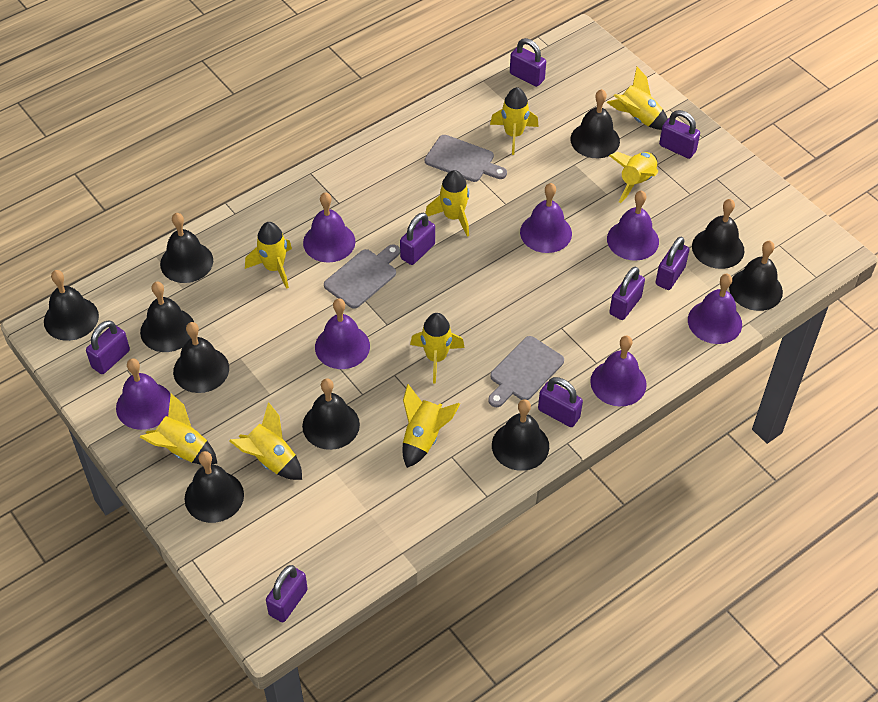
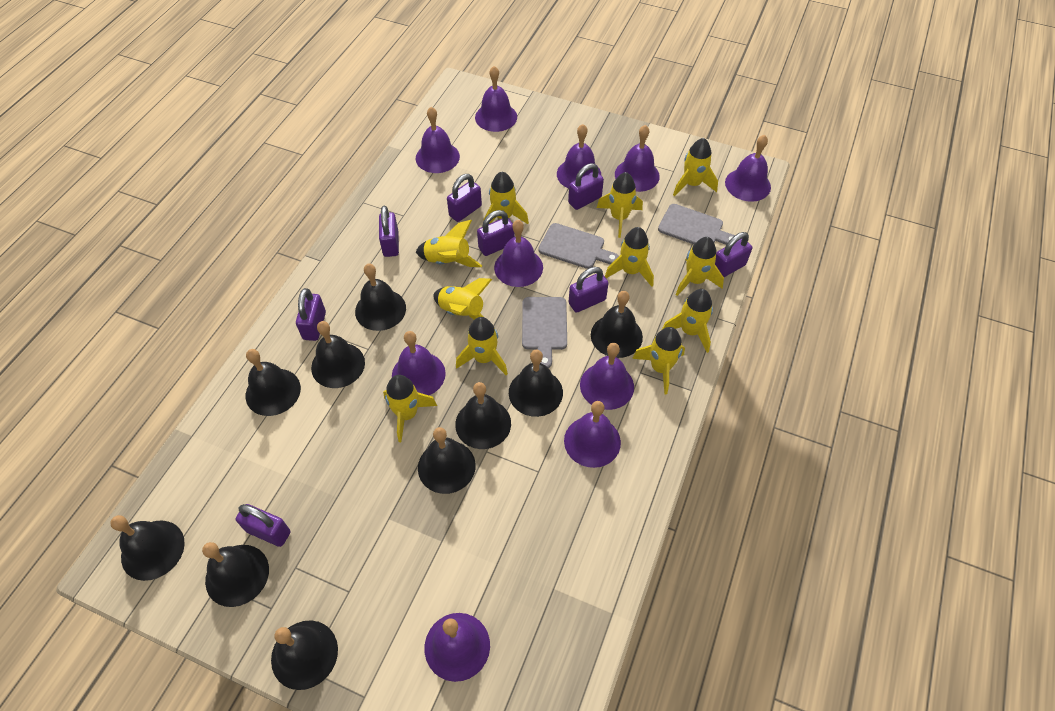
purple bell: [116,358,171,430] [303,192,355,263] [315,298,370,369] [520,183,572,253] [590,336,647,406] [607,191,659,261] [688,274,742,344] = 7 -> [392,331,446,395] [416,107,460,173] [424,613,490,682] [475,66,517,132] [494,220,543,287] [557,124,601,189] [564,401,621,468] [580,343,634,410] [615,125,660,192] [725,135,771,202] = 10
yellow rocket: [140,394,217,464] [229,402,302,480] [245,222,292,289] [403,384,460,468] [410,313,465,383] [425,170,469,237] [490,87,539,155] [607,67,668,130] [609,152,658,203] = 9 -> [383,375,437,442] [416,220,482,267] [433,278,492,320] [456,317,508,375] [483,172,529,224] [597,172,643,238] [605,227,654,287] [632,327,685,394] [662,289,713,353] [673,138,718,196] [676,237,724,296] = 11

